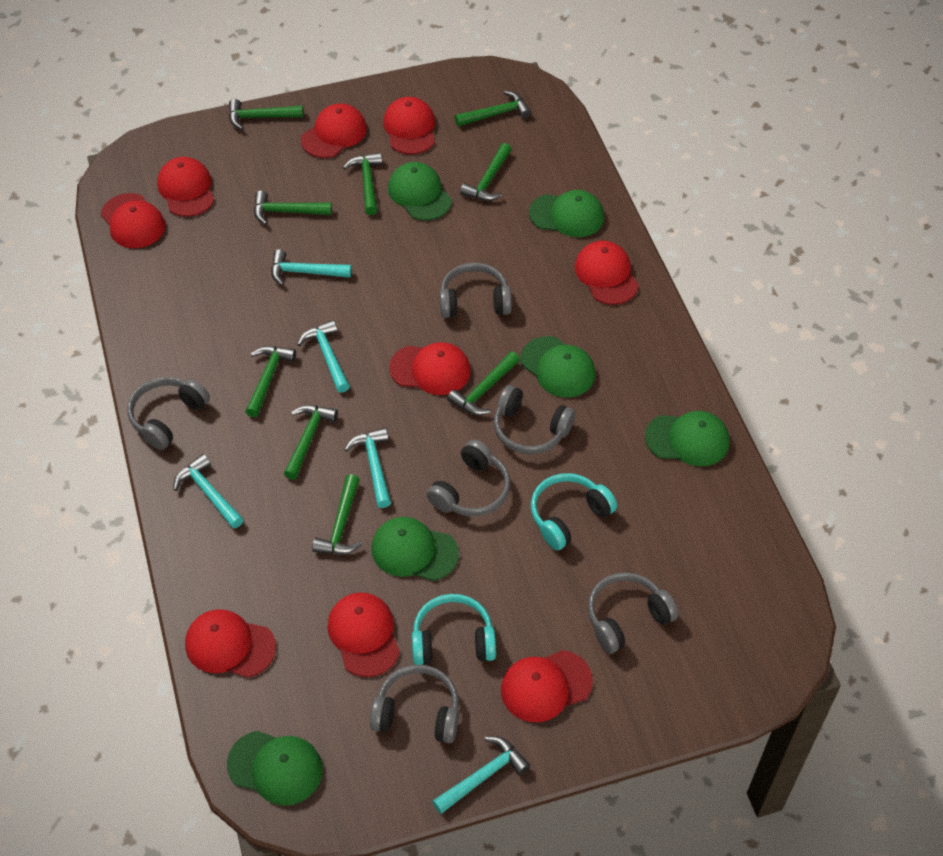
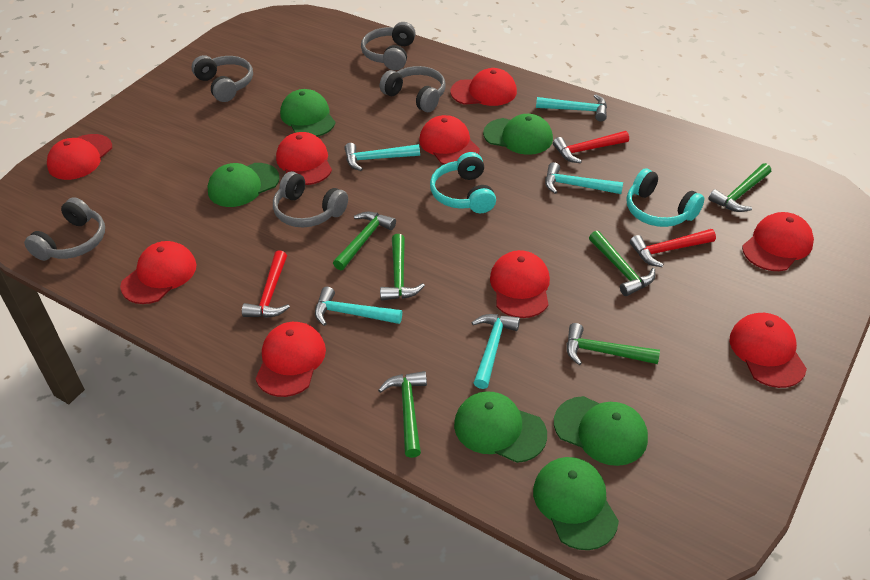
green hammer: [229,99,303,130] [245,346,296,417] [254,191,332,225] [284,405,338,480] [312,474,362,554] [343,153,382,215] [447,351,520,415] [455,91,531,126] [460,143,512,201] = 9 -> [333,212,396,270] [378,371,427,458] [380,234,425,301] [567,323,660,365] [589,231,655,296] [708,163,771,212] = 6
grey headphones: [127,377,210,450] [370,665,459,743] [426,440,510,517] [439,263,512,318] [494,385,575,454] [588,572,679,654] = 6 -> [24,197,105,261] [192,55,253,102] [273,172,348,227] [361,22,416,70] [380,66,446,112] = 5
red hammer: none = 0 -> [242,250,290,318] [553,131,629,163] [630,229,716,267] = 3

